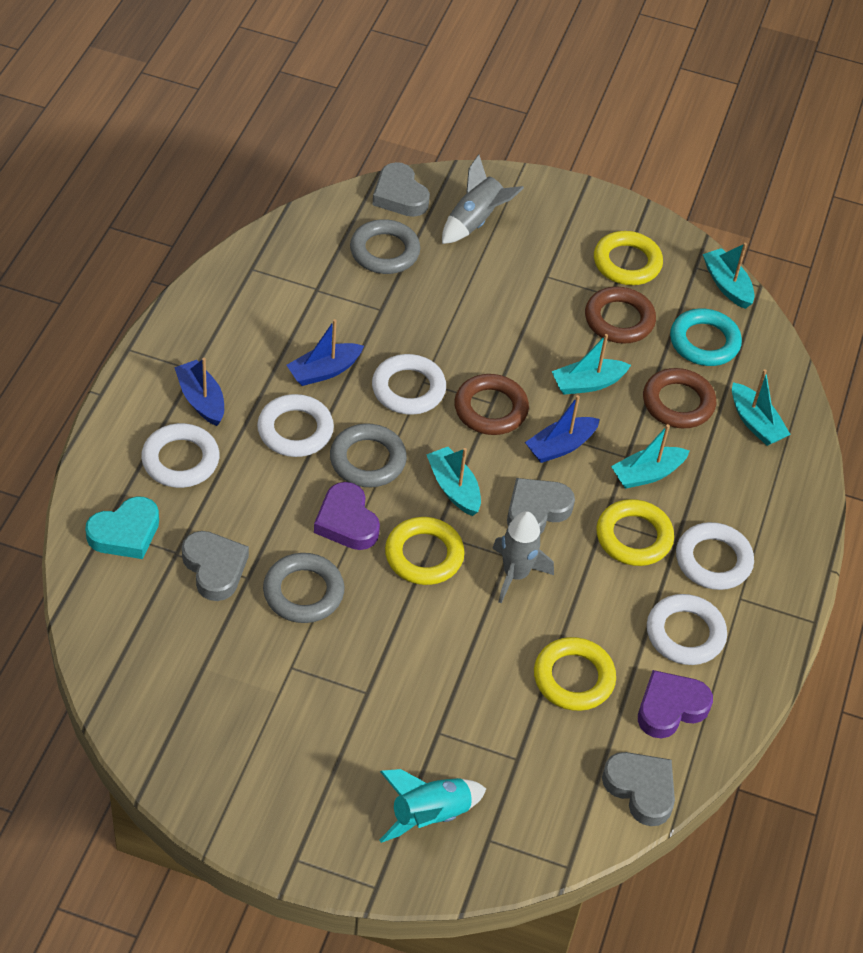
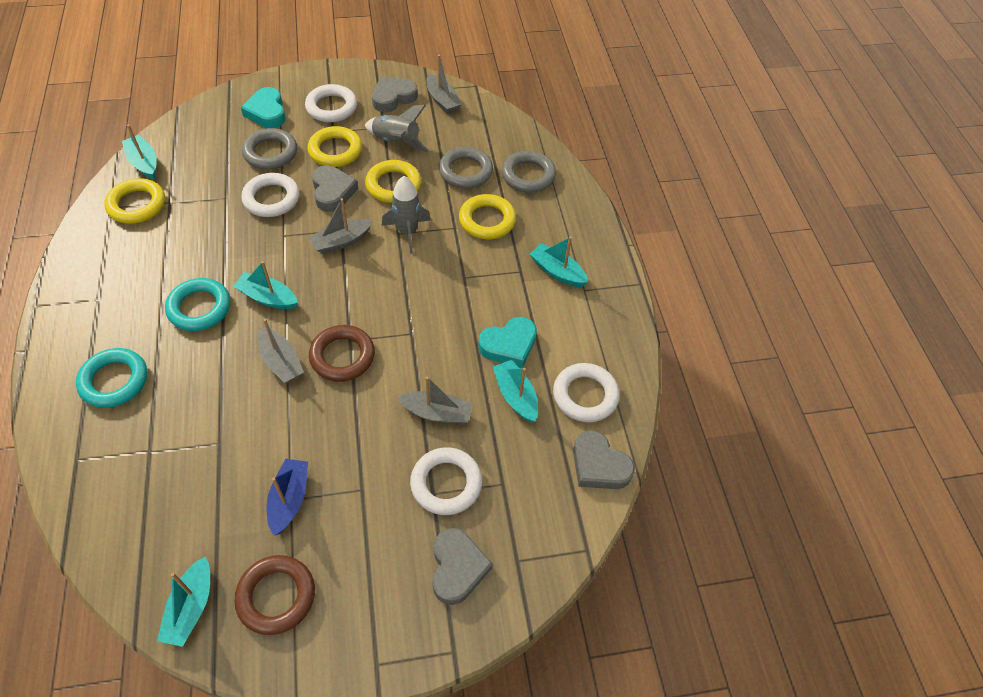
blue boat: [174,358,224,426] [286,319,364,386] [525,395,600,463] = 3 -> [266,458,308,536] = 1
brown ring: [454,374,529,435] [585,287,656,344] [643,368,716,428] = 3 -> [234,555,315,635] [309,325,375,382] = 2
grey boat: none = 0 -> [257,319,304,383] [309,198,372,254] [397,376,473,424] [426,55,462,114] = 4
purple heart: [314,482,380,550] [638,670,713,738] = 2 -> none = 0
turquoise heart: [85,496,159,559] = 1 -> [241,87,286,128] [478,317,537,368] = 2
turquoise ring: [670,309,742,366] = 1 -> [76,348,147,408] [165,278,230,331] = 2
turquoise rocket: [379,769,486,843] = 1 -> none = 0
white ring: [141,423,220,488] [257,394,334,457] [372,354,446,415] [647,594,727,665] [676,522,754,590] = 5 -> [241,173,299,217] [305,84,357,122] [410,447,482,515] [553,363,619,422] = 4

